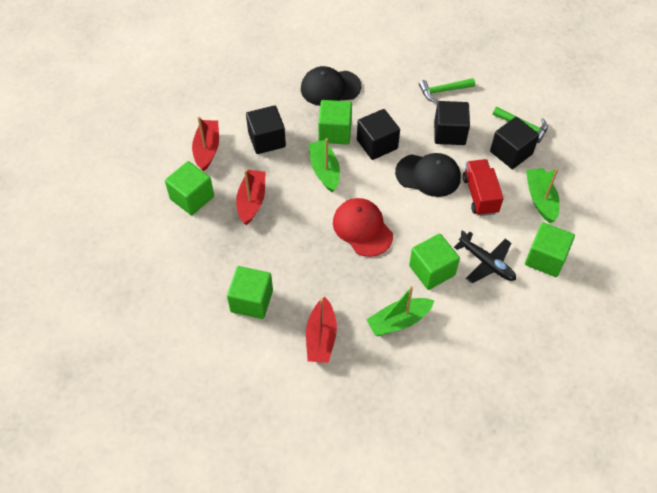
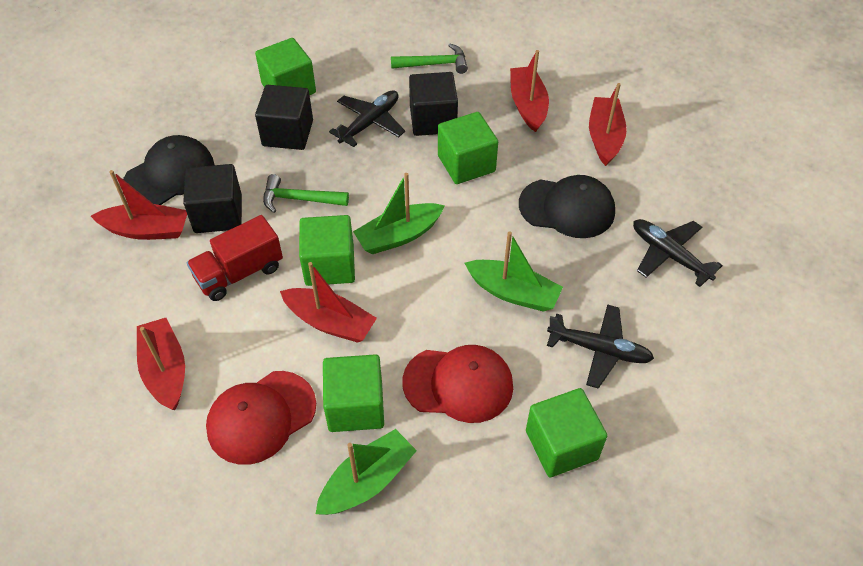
black cube: [246,105,286,154] [357,109,400,160] [434,101,470,145] [490,117,539,169] = 4 -> [183,164,242,233] [255,85,313,150] [409,72,458,136] = 3
black plane: [454,230,516,283] = 1 -> [329,90,405,147] [547,304,654,389] [633,219,723,287] = 3
red boat: [192,117,219,172] [236,170,265,225] [306,297,337,363] = 3 -> [91,170,187,240] [137,318,185,410] [280,262,377,343] [510,50,549,132] [589,83,627,166] = 5
red cap: [333,198,393,257] = 1 -> [206,371,316,465] [402,345,513,423] = 2

